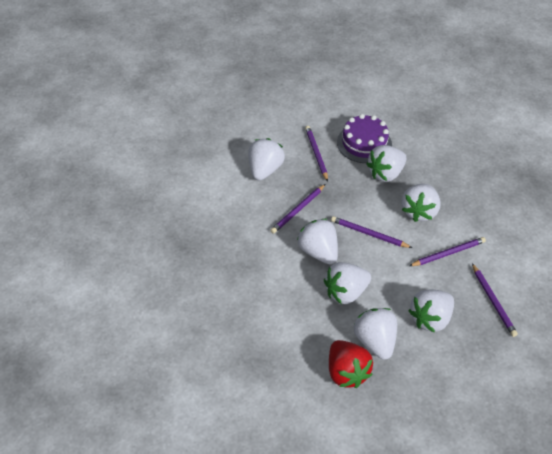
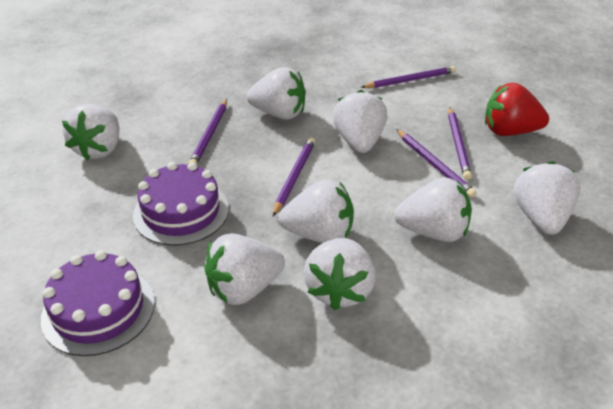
purple cake: [337,114,392,163] = 1 -> [41,250,155,356] [133,162,229,246] = 2
white strawberry: [249,138,285,181] [297,219,338,264] [324,262,371,304] [354,308,397,360] [366,145,407,182] [401,184,441,222] [408,290,454,333] = 7 -> [62,104,119,160] [204,233,285,305] [247,67,306,120] [278,180,354,243] [304,238,376,310] [333,90,387,153] [394,177,472,242] [514,161,581,235] = 8

